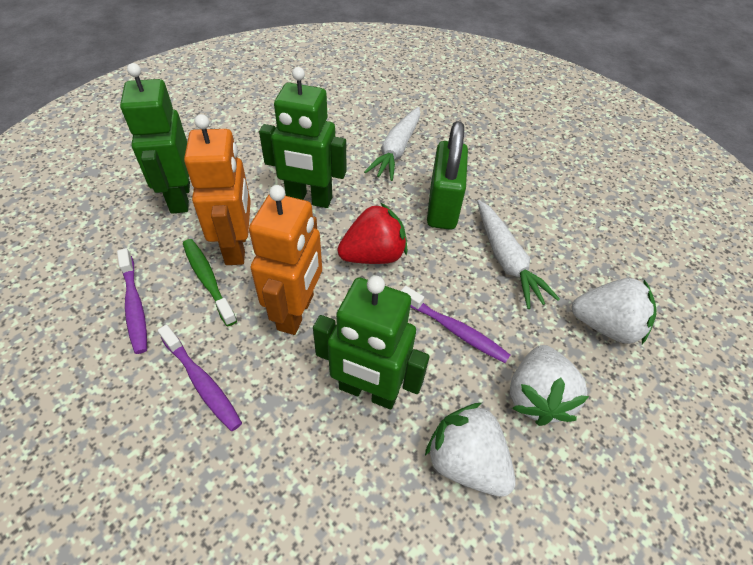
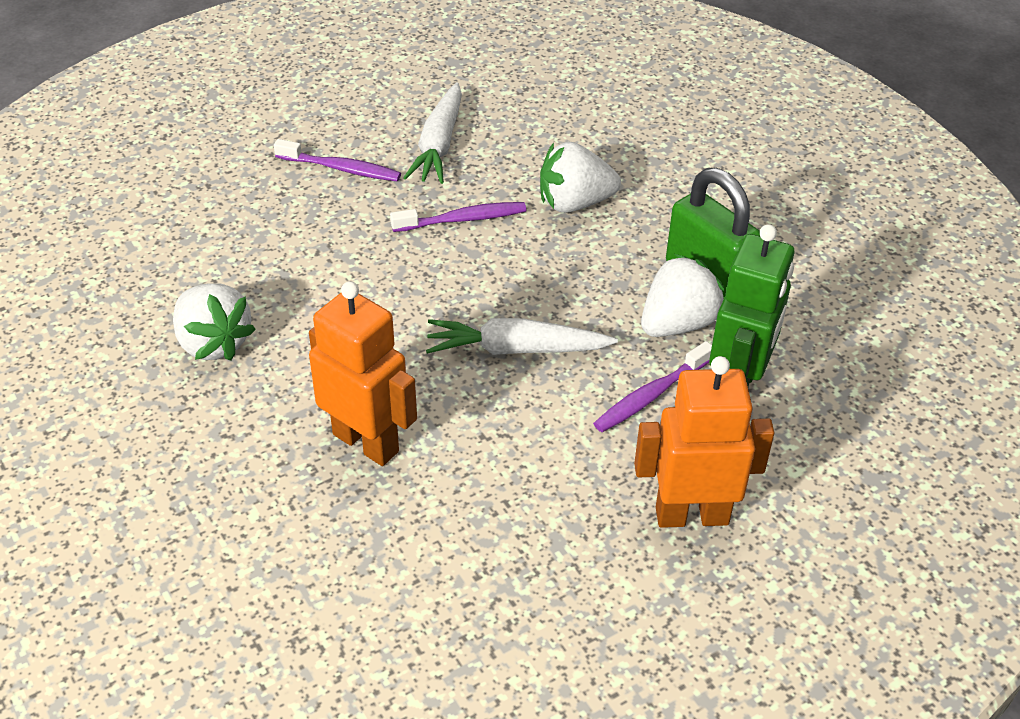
green robot: [120,63,190,214] [259,67,346,208] [313,276,430,409] = 3 -> [709,224,794,387] = 1
green toothbrush: [183,239,237,326] = 1 -> none = 0
red strawberry: [338,202,407,264] = 1 -> none = 0

